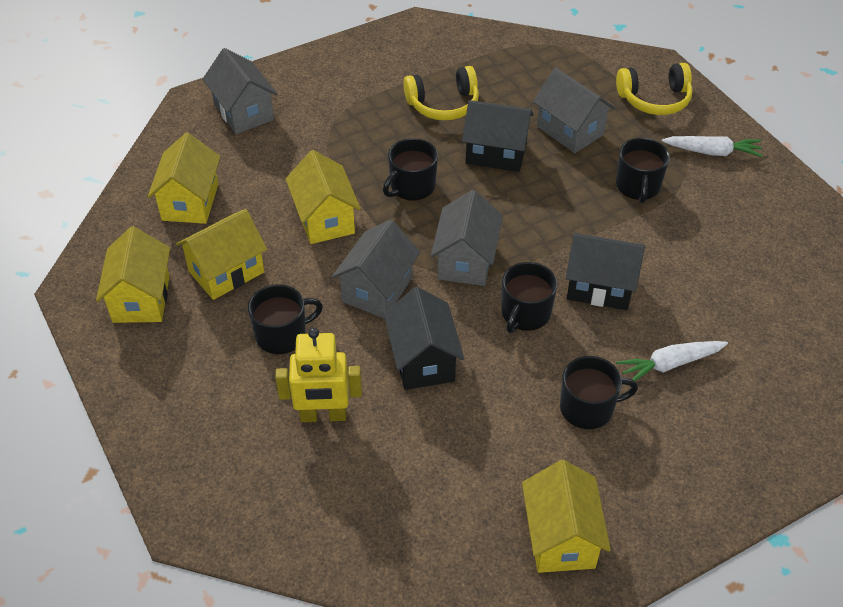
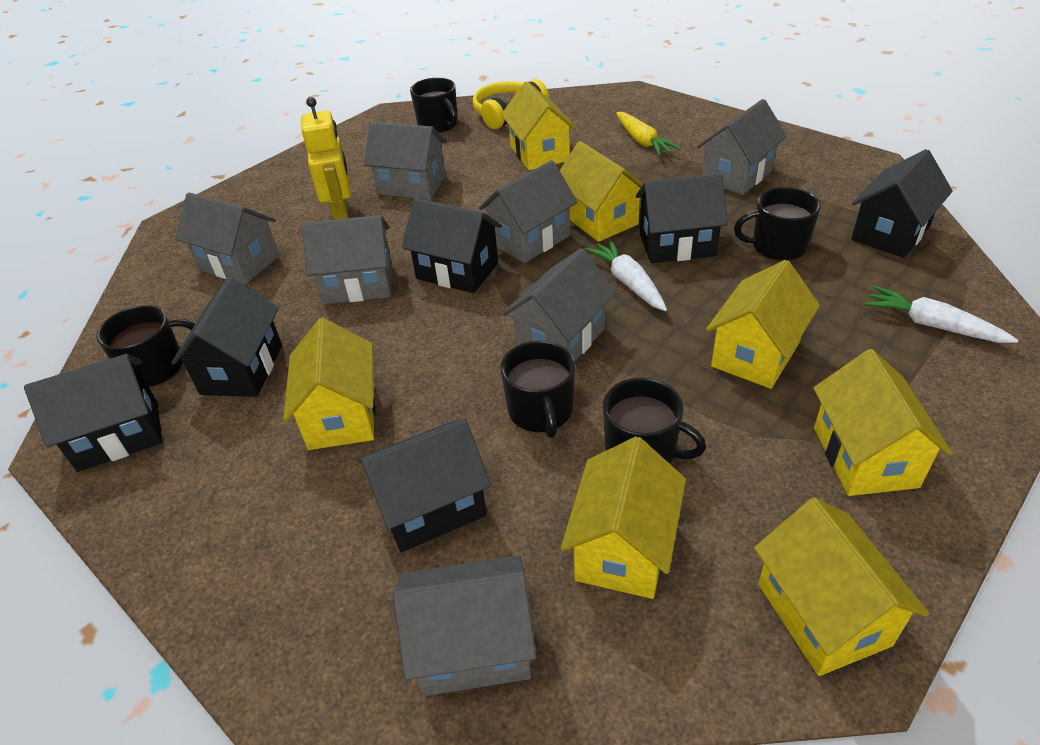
black house: [384,287,464,390] [462,100,533,172] [566,233,645,310] = 3 -> [24,354,163,472] [171,277,282,397] [358,419,491,552] [402,198,502,293] [636,174,728,263] [851,149,953,258] = 6
grey house: [203,48,277,134] [332,220,420,319] [431,190,503,286] [533,68,615,153] = 4 -> [175,192,279,284] [301,215,393,304] [364,122,447,200] [393,555,537,696] [479,160,578,263] [503,248,616,362] [697,99,787,195] = 7
yellow carrot: none = 0 -> [616,112,681,156] = 1
yellow headphones: [403,66,479,120] [616,63,693,115] = 2 -> [473,79,549,129] = 1
yellow house: [96,226,170,323] [148,133,220,224] [176,209,267,300] [286,150,361,244] [522,460,611,573] = 5 -> [283,318,375,450] [501,81,577,170] [560,141,643,242] [561,437,686,599] [706,260,820,389] [754,497,929,676] [813,349,953,496] = 7

